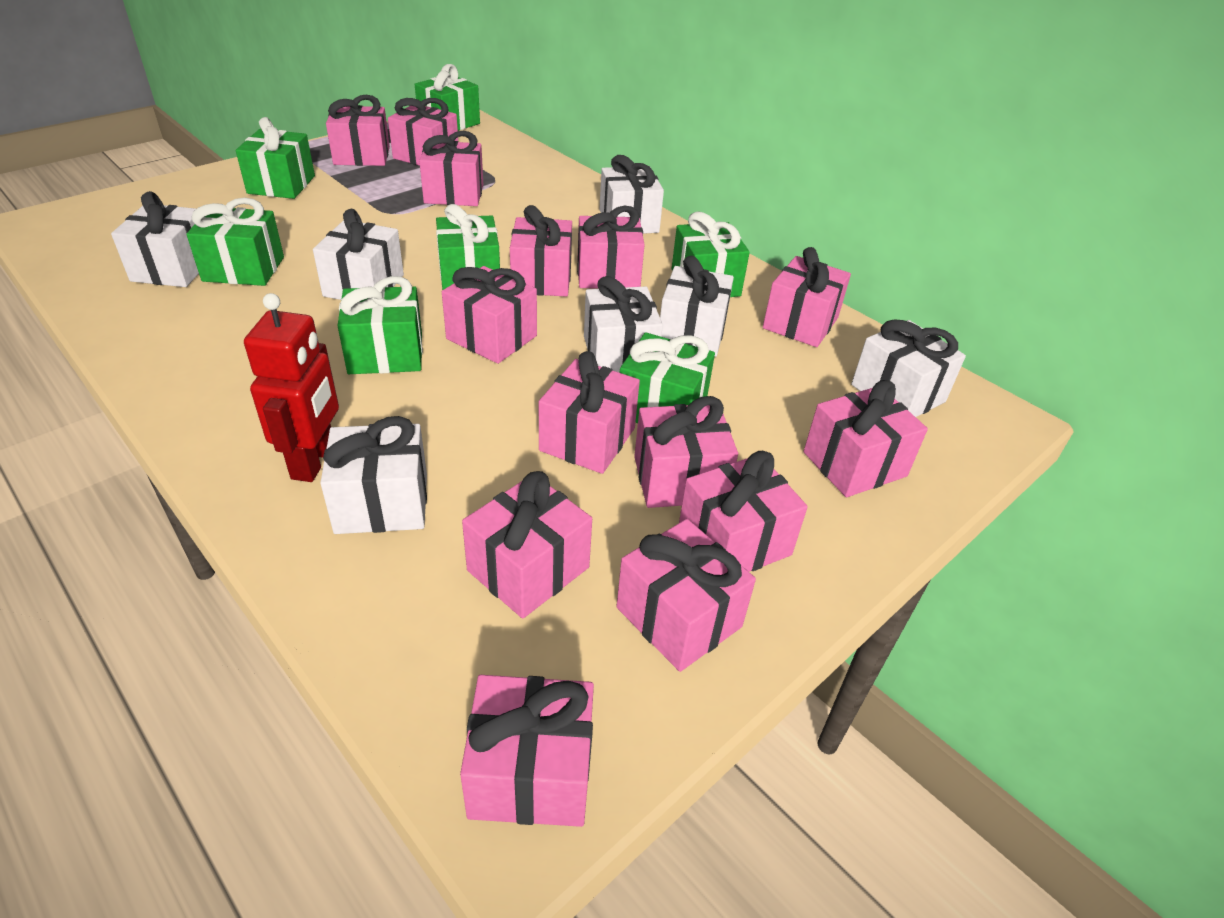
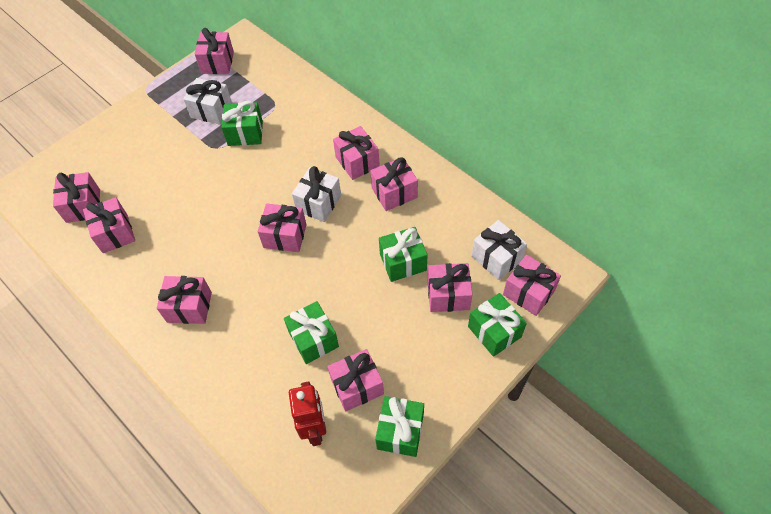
green gift: [186,198,284,286] [236,117,315,199] [337,276,423,374] [415,64,480,131] [436,204,500,290] [620,332,715,423] [672,212,750,297] = 7 -> [221,101,263,146] [284,301,339,364] [375,396,424,457] [379,227,428,282] [468,293,527,357] = 5
pink gift: [326,95,390,166] [388,98,458,166] [419,131,483,206] [442,266,537,364] [460,675,594,827] [462,471,592,618] [510,205,572,297] [539,351,640,474] [577,206,645,289] [616,519,756,672] [634,396,738,508] [679,451,808,572] [763,247,851,347] [804,380,928,497] = 14 -> [53,172,100,223] [83,197,135,253] [157,276,212,324] [195,28,234,74] [258,204,306,252] [327,349,384,412] [333,126,380,180] [370,157,418,211] [428,263,473,312] [503,255,561,316] = 10
white gift: [111,191,199,287] [313,209,404,300] [320,416,427,534] [584,276,663,373] [599,155,664,234] [660,256,734,357] [851,319,966,417] = 7 -> [183,78,232,125] [292,166,341,222] [471,220,527,280] = 3

